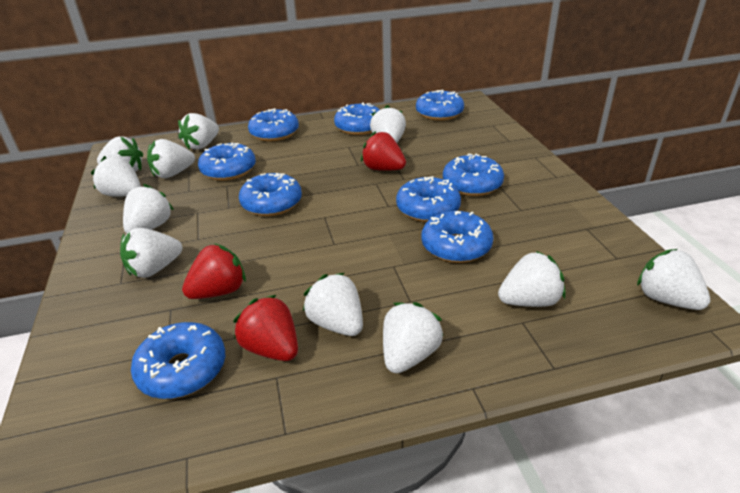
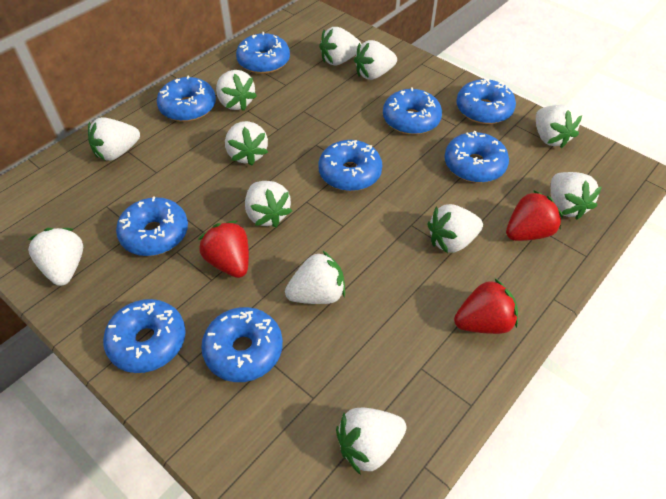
white strawberry: [91,156,141,197] [97,136,143,172] [120,228,182,278] [123,184,174,233] [147,139,195,178] [178,113,219,150] [303,273,363,336] [370,105,406,143] [383,302,444,373] [498,251,566,307] [637,249,710,310] = 11 -> [28,228,83,286] [88,117,140,161] [216,70,257,111] [225,121,268,166] [245,181,292,228] [285,251,345,304] [319,27,361,65] [336,408,406,475] [354,40,397,80] [427,204,483,253] [536,105,582,148] [551,172,602,220] = 12

